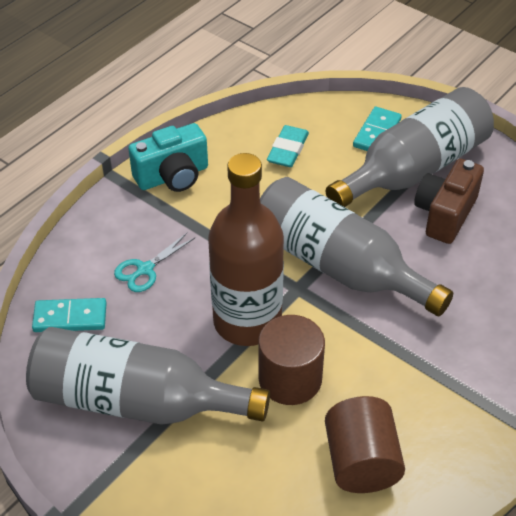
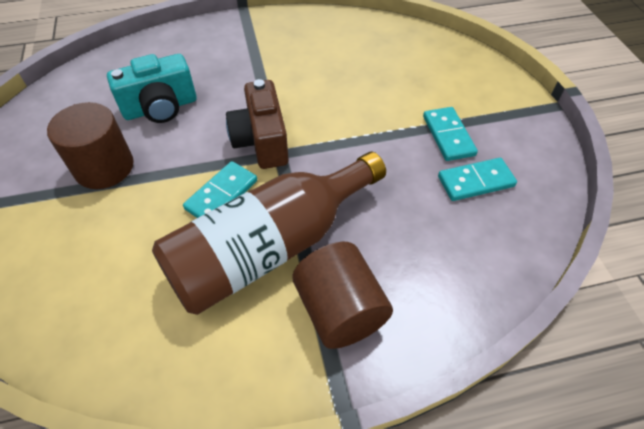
grey bottle: [26,327,270,425] [260,177,453,316] [326,87,494,207] = 3 -> none = 0
turquoise domino: [32,298,107,332] [353,107,402,151] = 2 -> [183,161,257,218] [423,107,478,161] [438,158,517,201] = 3
turquoise eraser: [267,125,309,167] = 1 -> none = 0
turquoise scissors: [114,232,196,292] = 1 -> none = 0

